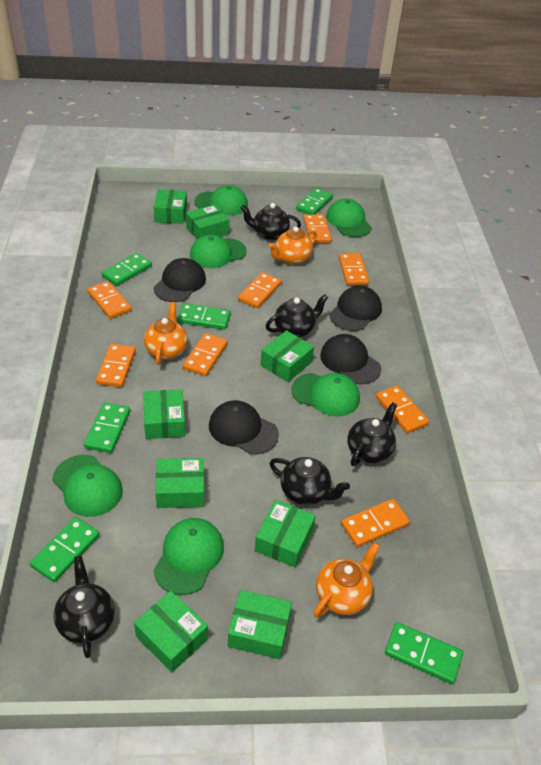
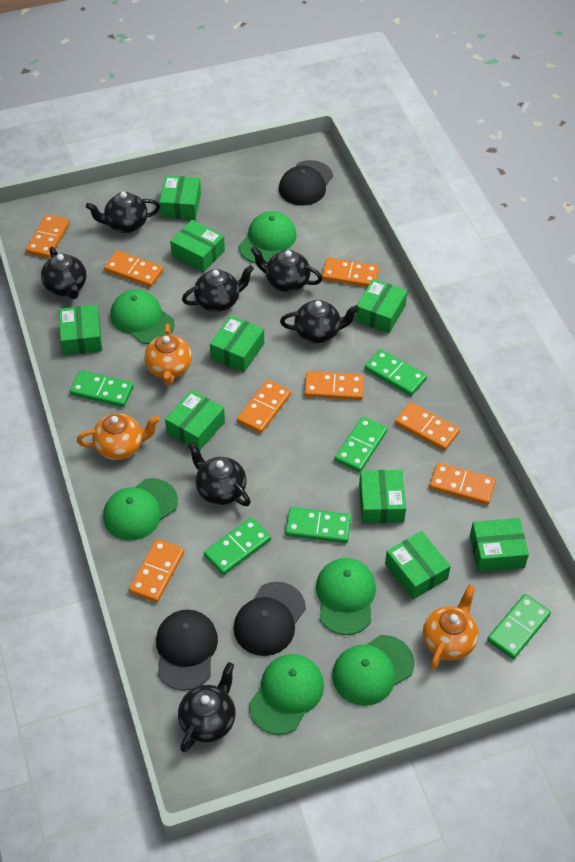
black cap: [153,258,206,302] [209,400,279,455] [320,334,381,384] [329,286,382,331] = 4 -> [156,610,218,691] [234,582,306,656] [279,160,333,206] = 3
black teapot: [53,556,115,658] [241,203,301,240] [266,294,328,337] [270,457,350,505] [347,402,397,466] = 5 -> [41,247,86,299] [86,192,160,233] [178,662,236,752] [182,265,254,312] [188,442,251,506] [251,247,323,292] [280,300,359,343] = 7
green box: [134,591,208,672] [143,389,185,439] [154,189,187,224] [155,458,204,508] [186,204,229,239] [228,590,292,659] [255,500,316,567] [261,330,314,382] = 8 -> [59,305,102,356] [159,175,201,220] [165,390,225,450] [170,220,225,272] [210,315,264,372] [355,279,407,333] [359,470,406,523] [385,531,451,599] [470,518,529,572] = 9

